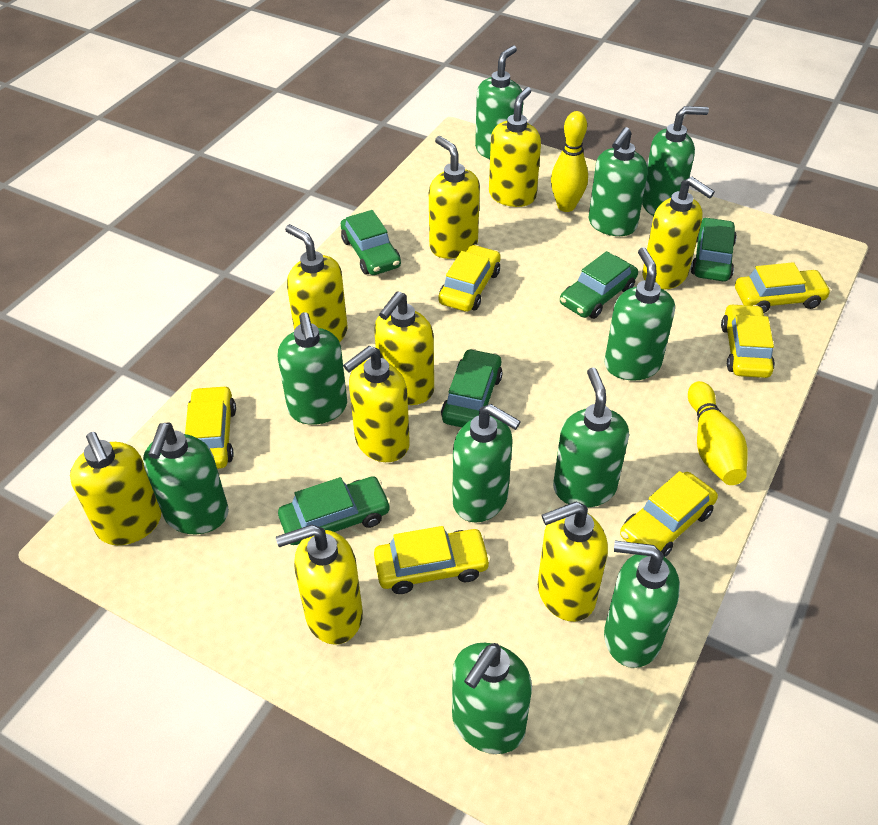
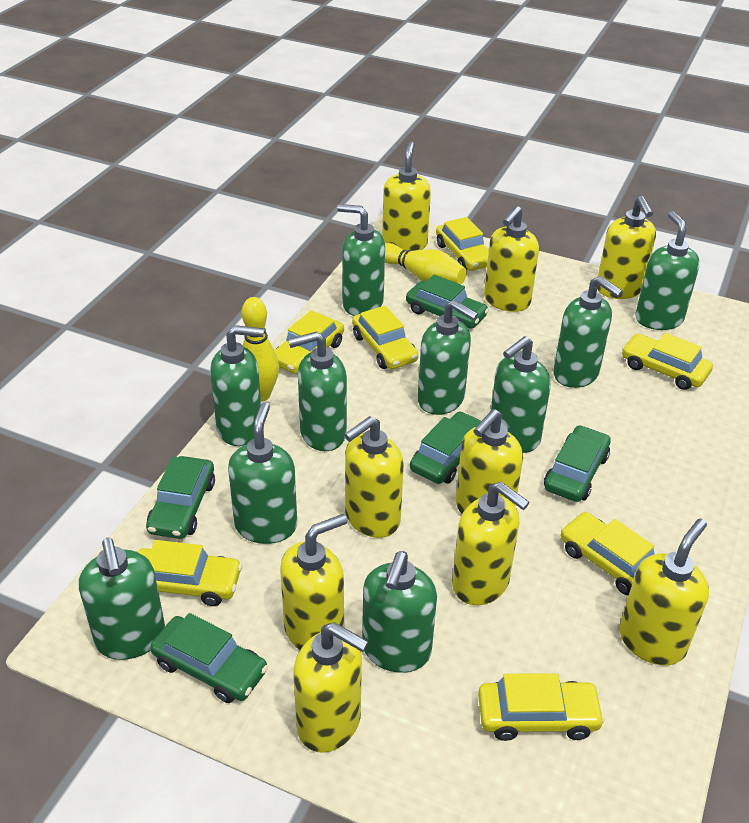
yellow car: [185,385,236,469] [374,526,491,594] [438,245,501,312] [620,471,718,557] [721,304,775,378] [735,262,831,313] = 6 -> [138,540,242,606] [275,310,344,374] [352,305,419,369] [436,217,489,271] [478,673,605,741] [561,512,655,595] [622,333,713,390] = 7

